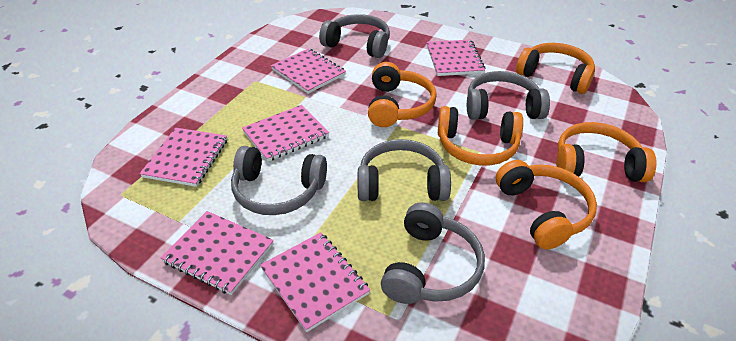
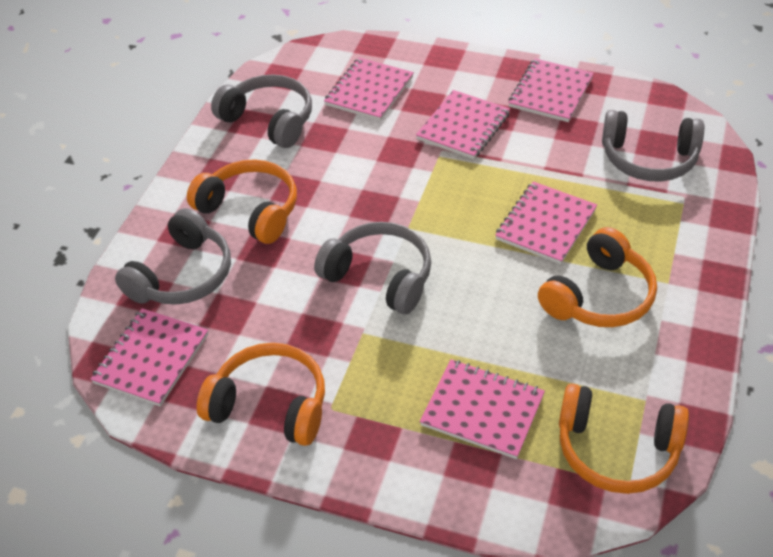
grey headphones: [231,146,327,215] [319,14,390,58] [358,139,451,201] [381,202,485,304] [467,71,550,120] = 5 -> [115,208,231,305] [211,74,312,148] [314,222,431,314] [602,110,704,181] = 4
orange headphones: [368,62,437,127] [438,106,523,165] [496,160,597,249] [516,43,595,94] [556,122,657,182] = 5 -> [187,159,297,244] [197,343,325,446] [538,227,657,327] [559,384,689,494] = 4

